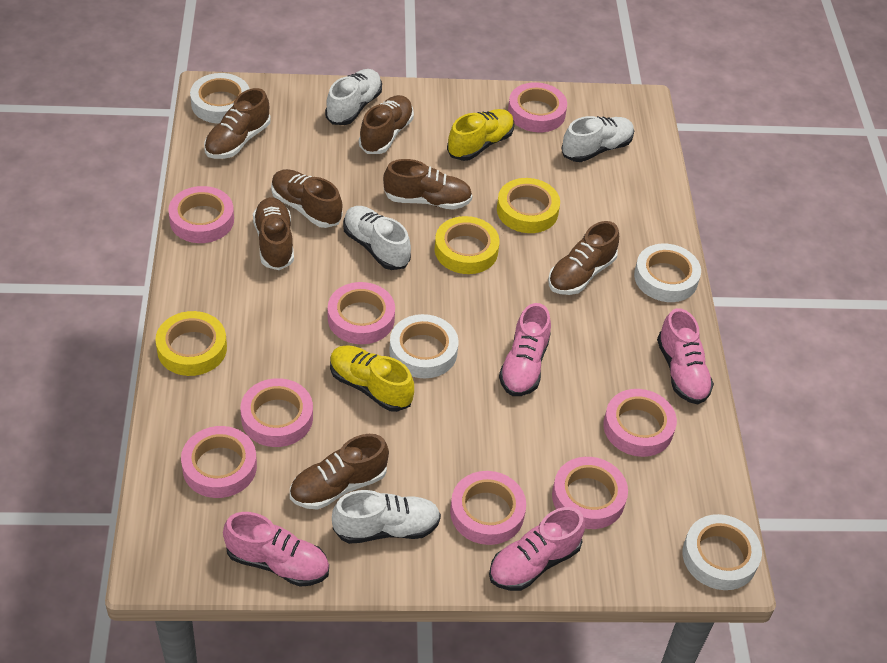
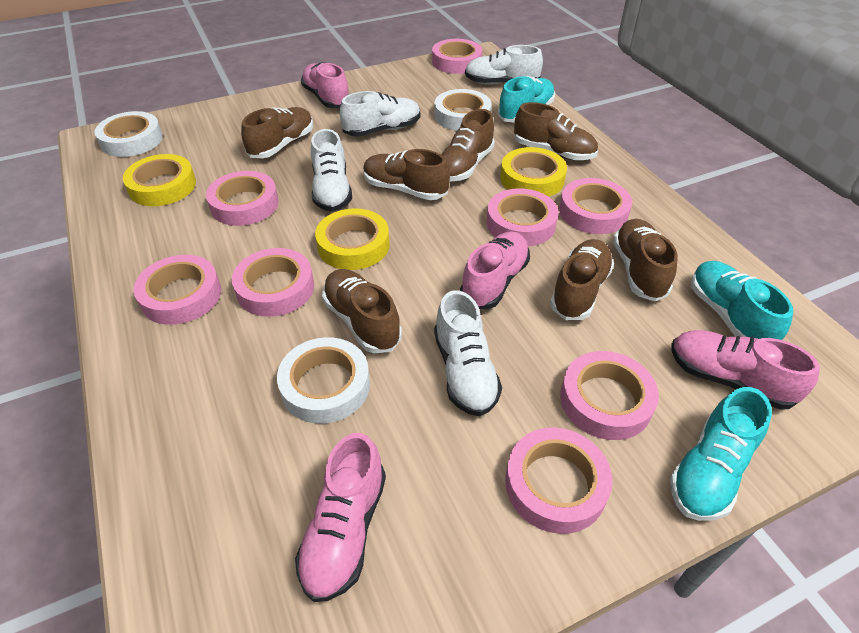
turquoise shoe: none = 0 -> [498,76,555,123] [670,387,772,521] [691,261,794,340] = 3
white tape: [190,73,249,124] [389,314,459,378] [634,243,701,302] [682,514,762,590] = 4 -> [94,111,163,157] [277,337,370,424] [434,89,492,131] = 3
yellow shoe: [330,345,414,412] [447,109,514,161] = 2 -> none = 0

